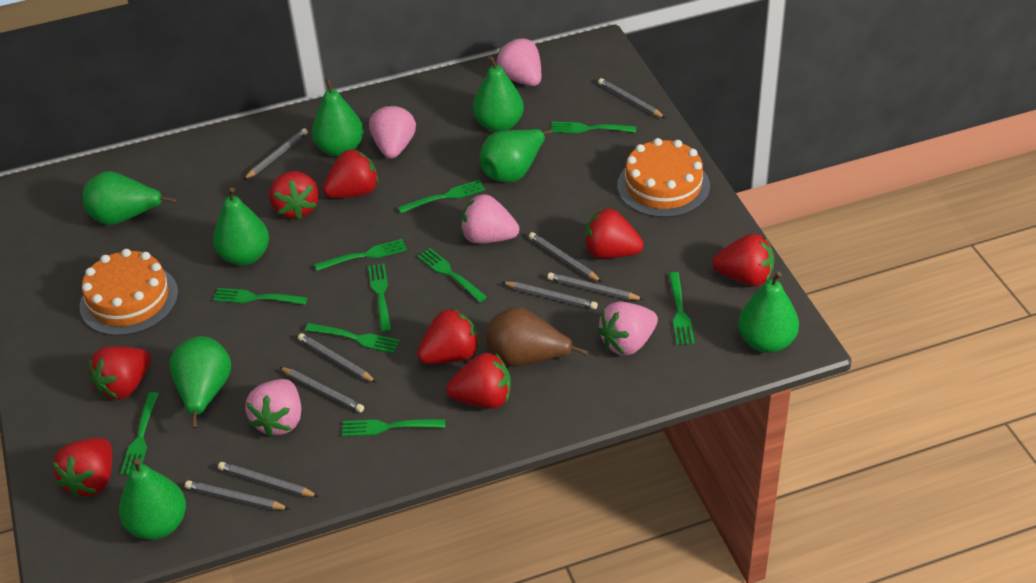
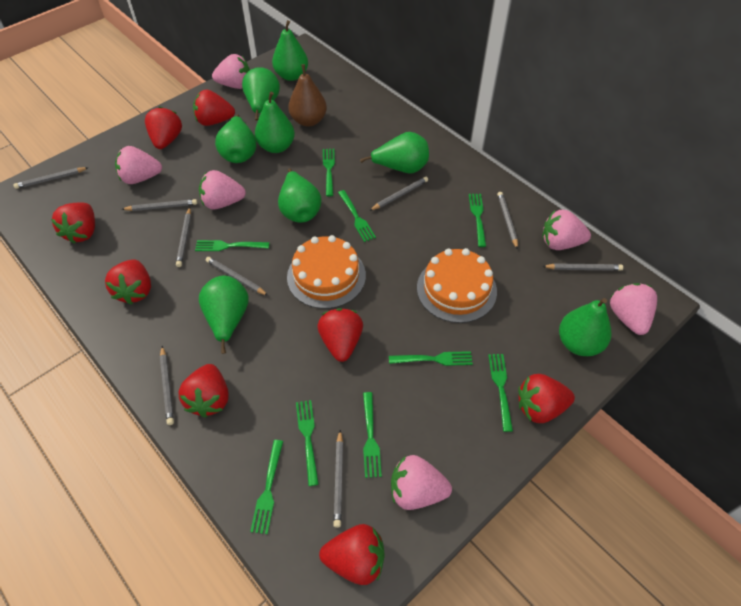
green fork: [120,392,159,475] [213,288,308,305] [305,323,400,353] [314,239,407,271] [342,419,445,437] [368,263,391,332] [398,180,485,213] [417,248,487,302] [551,121,637,133] [669,272,695,345] = 10 -> [195,240,270,251] [250,440,283,534] [296,400,319,486] [323,149,335,196] [338,190,376,242] [363,392,382,478] [389,351,473,366] [469,194,486,247] [488,354,513,432] = 9
pink strawberry: [245,379,301,437] [369,104,416,159] [461,194,519,244] [497,38,541,86] [597,302,658,356] = 5 -> [115,146,162,184] [199,170,246,209] [212,54,250,89] [391,455,452,510] [542,210,591,250] [610,283,657,335] = 6

